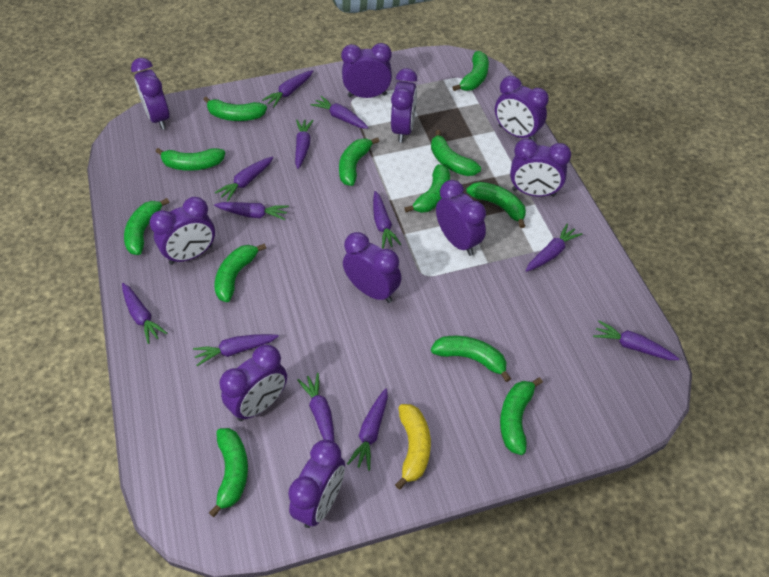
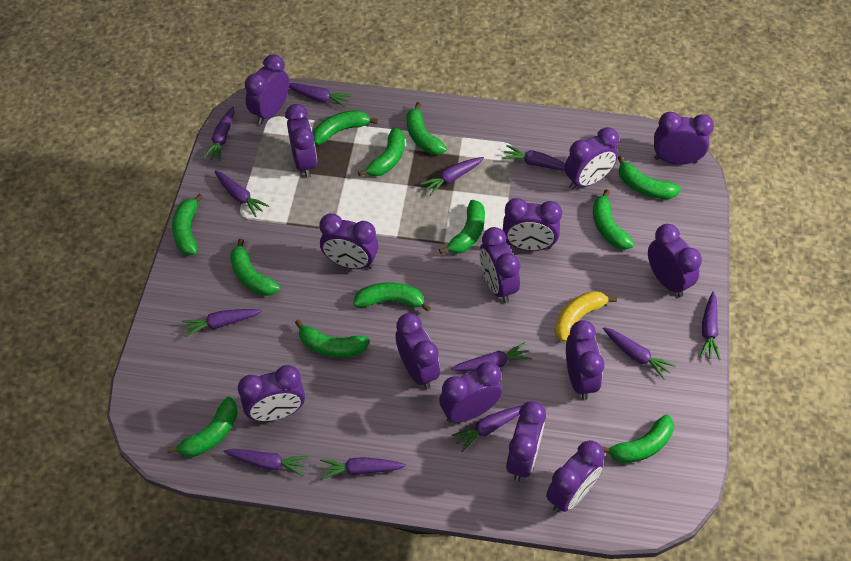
purple clock: [131,58,170,130] [149,197,215,265] [219,344,287,421] [288,440,345,528] [341,43,392,98] [343,232,401,303] [391,68,418,143] [436,180,486,256] [495,76,549,141] [510,138,571,197] = 10 -> [238,365,305,422] [245,54,289,125] [285,104,317,178] [319,213,378,269] [395,313,440,389] [439,362,502,423] [479,227,521,303] [503,198,562,251] [506,401,546,481] [546,440,605,512] [564,127,619,190] [566,320,604,400] [648,224,702,297] [654,112,714,165] = 14

